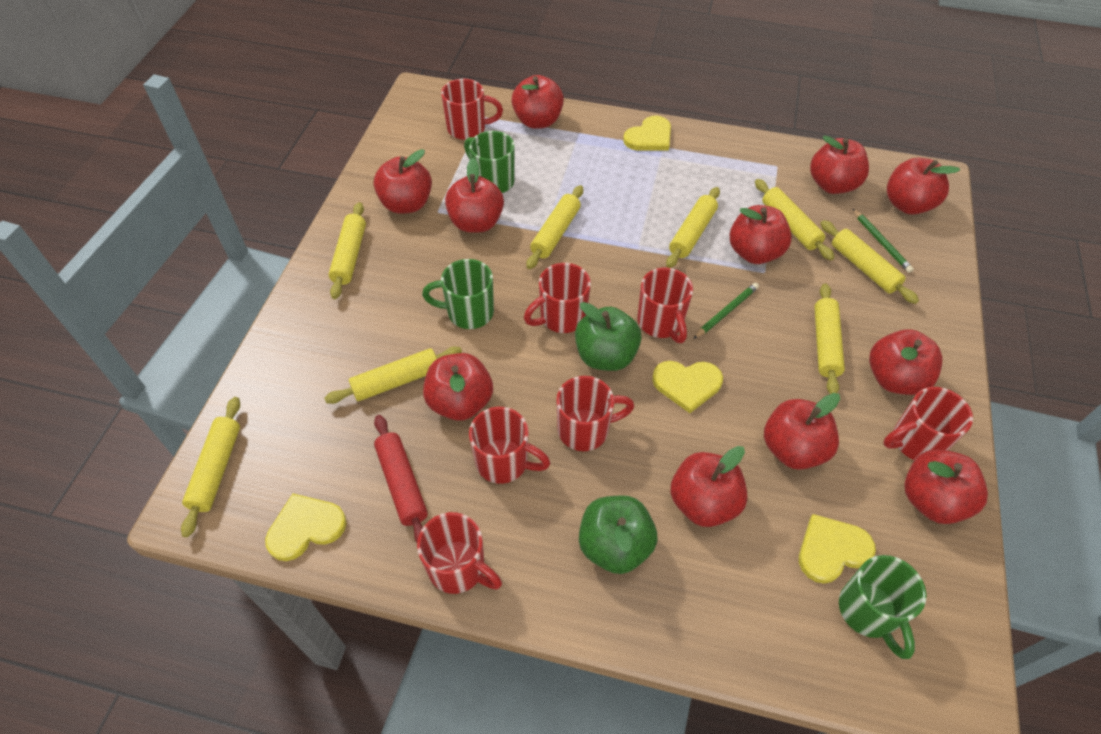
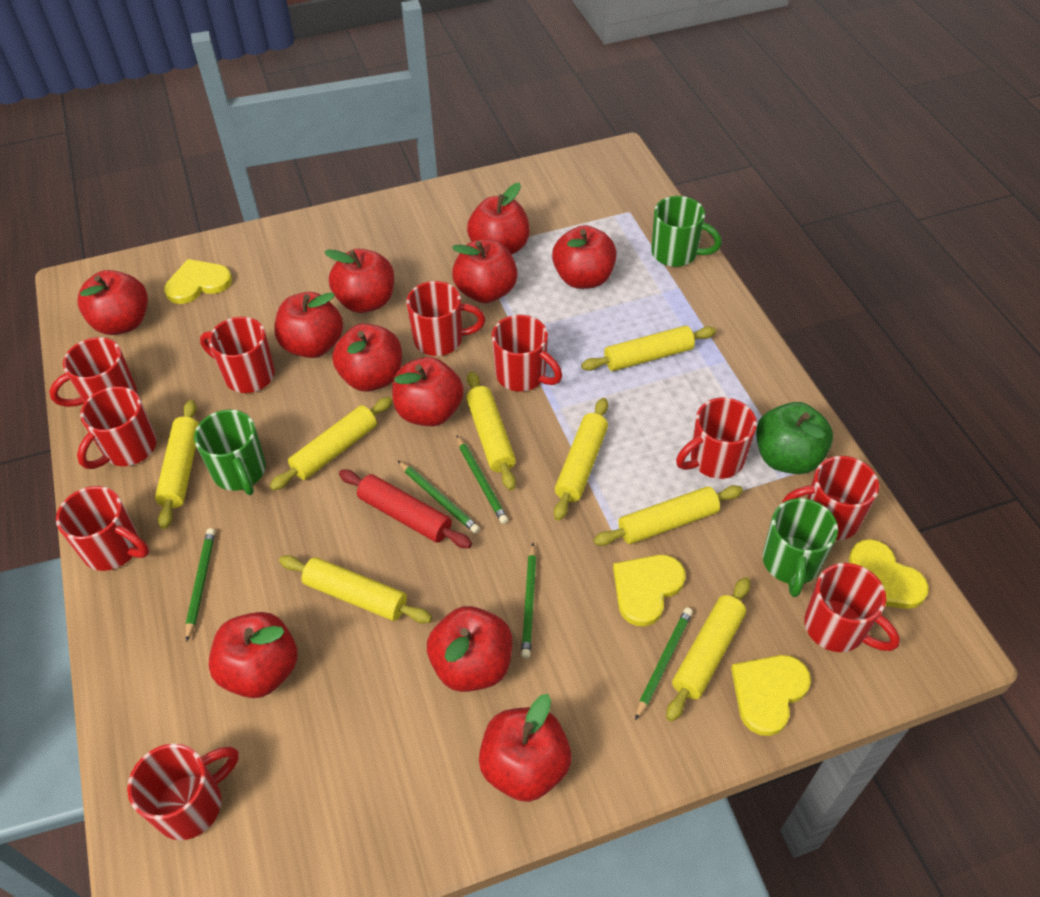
green apple: [575,302,642,371] [579,495,658,574] = 2 -> [756,402,833,474] = 1
green pencil: [693,283,759,339] [853,209,914,273] = 2 -> [186,528,215,642] [398,461,480,533] [457,435,508,524] [521,543,537,658] [635,607,693,720] = 5
red mug: [417,512,502,594] [441,79,503,140] [469,407,550,484] [524,263,591,333] [556,376,634,451] [637,268,693,343] [883,387,973,460] = 7 -> [49,337,137,407] [56,486,149,571] [77,386,156,469] [127,743,239,840] [200,317,275,393] [406,281,485,356] [492,315,562,392] [676,398,757,479] [782,456,879,540] [804,563,900,652] = 10

